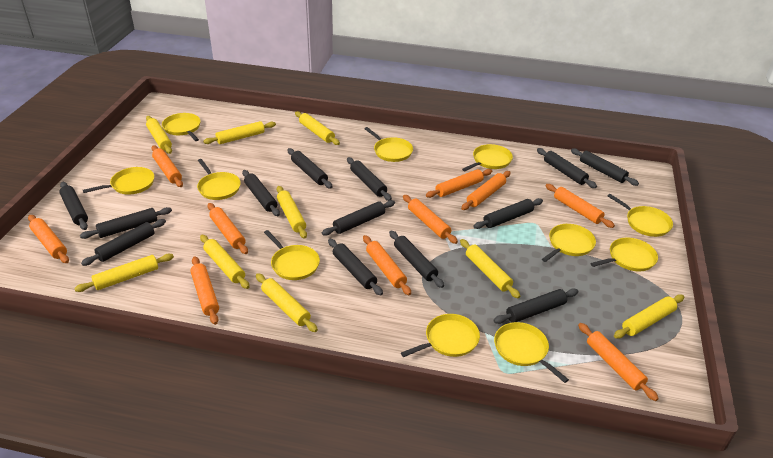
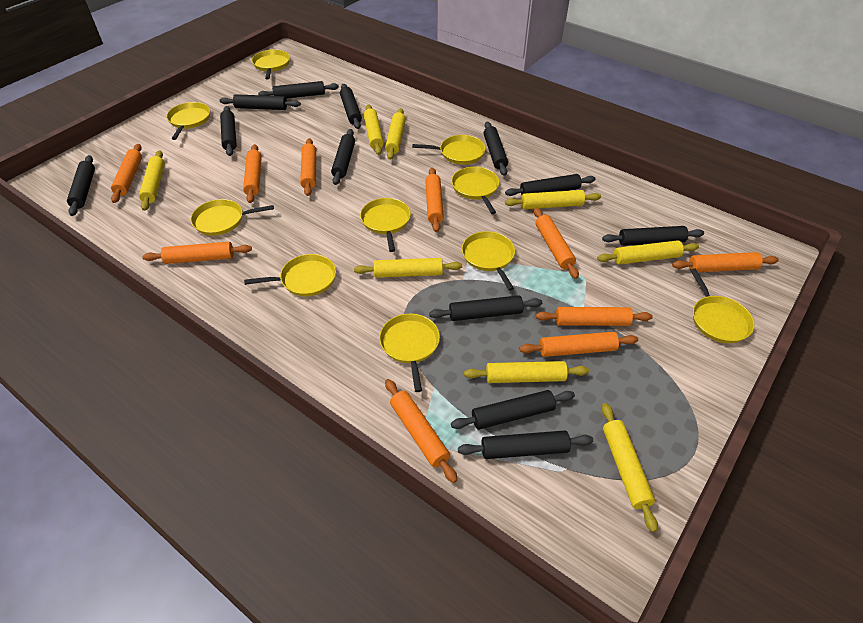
black rolling pin: [60,182,88,230] [80,207,172,239] [81,219,166,266] [242,170,280,216] [287,148,333,189] [322,200,395,236] [328,239,383,296] [347,157,392,201] [389,231,444,288] [473,198,543,229] [493,289,579,324] [537,148,597,188] [571,148,639,186] = 13 -> [67,155,95,216] [220,94,301,110] [220,106,237,156] [258,81,339,99] [331,129,355,185] [340,84,362,129] [429,295,542,321] [451,390,575,430] [458,430,593,459] [484,122,508,176] [505,174,596,196] [602,226,704,246] = 12
yellow pan: [83,167,154,195] [162,113,201,141] [197,159,241,200] [264,230,320,280] [364,127,413,162] [401,314,480,357] [462,144,513,171] [494,322,569,383] [542,224,596,262] [590,238,658,271] [608,194,673,237] = 11 -> [166,102,210,140] [191,199,274,236] [244,254,336,296] [252,49,290,79] [360,198,411,252] [379,314,440,392] [412,135,485,165] [451,167,499,214] [462,231,515,291] [690,268,755,343] = 10
yellow rolling pin: [74,254,174,292] [146,116,172,154] [200,235,249,289] [203,121,276,144] [256,273,318,332] [277,186,307,239] [295,111,340,145] [460,239,520,298] [614,295,684,339] = 9 -> [139,150,165,211] [354,258,462,278] [364,105,384,155] [385,108,406,160] [464,361,589,383] [505,190,601,209] [597,240,699,265] [602,403,658,532] = 8

